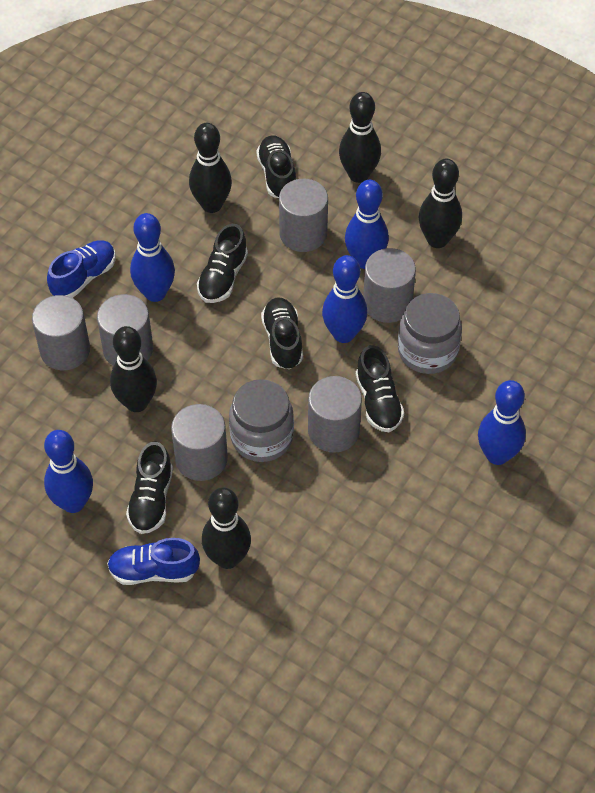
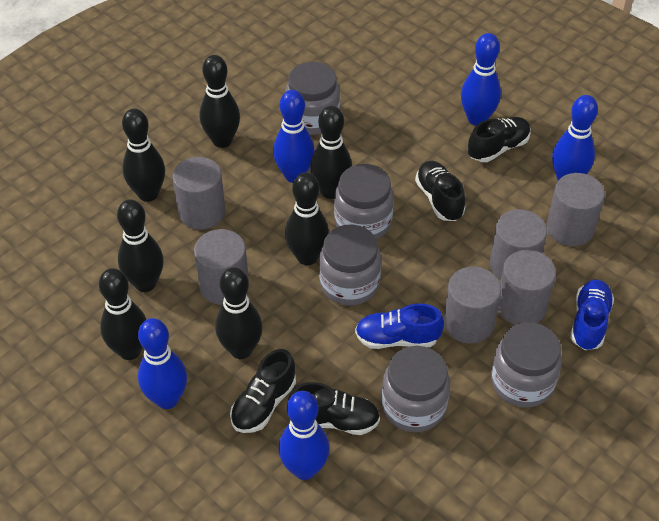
black bowling pin: [110,326,157,412] [189,123,232,213] [202,487,251,569] [339,92,381,183] [419,158,462,248] = 5 -> [99,268,147,360] [117,199,164,292] [122,109,165,202] [200,55,240,148] [215,267,263,359] [285,172,329,265] [310,106,352,199] = 7
black shoe: [126,442,173,534] [197,224,248,303] [256,135,296,198] [261,298,303,369] [356,345,404,432] = 5 -> [230,349,296,433] [288,382,380,435] [415,161,465,221] [468,117,531,162] = 4
grey jar: [229,379,294,462] [398,293,462,374] = 2 -> [286,62,340,135] [319,225,381,305] [334,164,394,240] [381,346,450,432] [491,322,562,407] = 5

